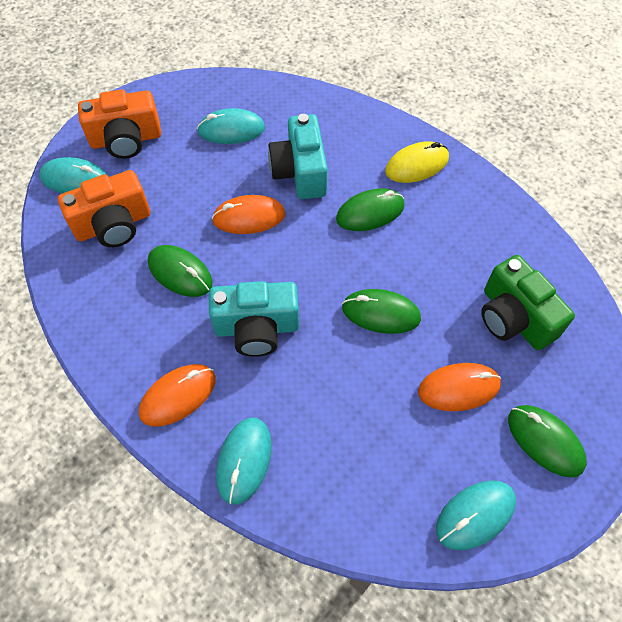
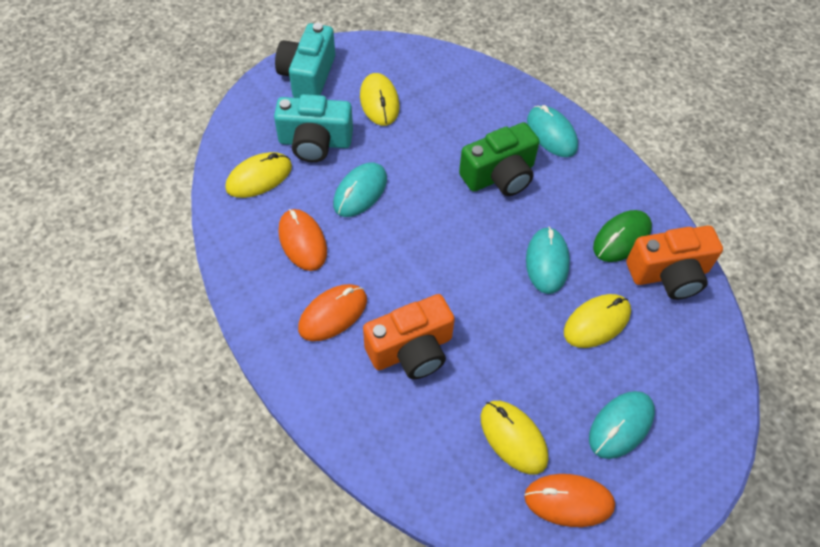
green mouse: [148,245,213,297] [336,188,405,231] [342,289,421,334] [508,405,587,478] = 4 -> [593,210,652,262] = 1
yellow mouse: [385,141,449,183] = 1 -> [225,152,292,198] [360,73,400,126] [480,401,548,475] [564,294,631,348] = 4

